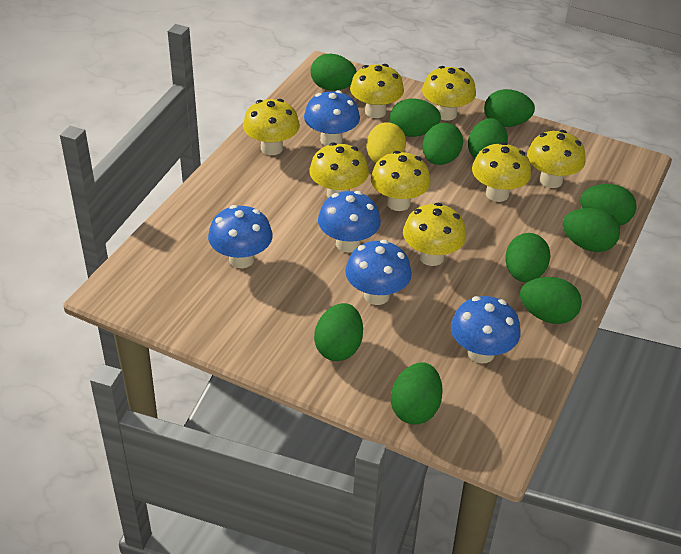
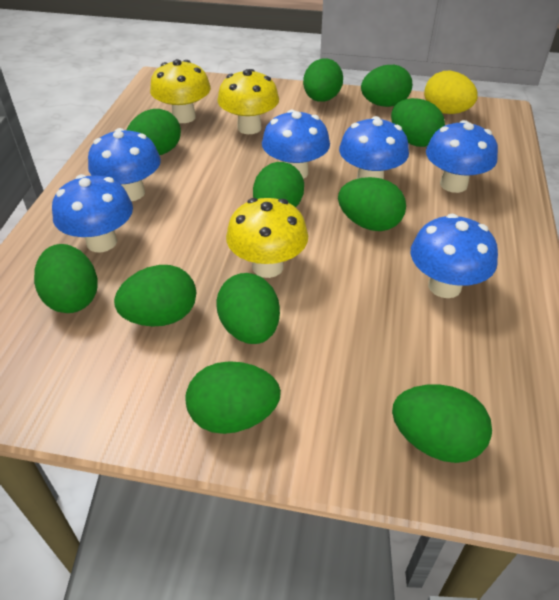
blue mushroom: [208,205,273,268] [304,90,360,146] [318,191,381,253] [345,240,412,305] [451,296,520,364] = 5 -> [52,174,133,252] [88,128,161,201] [262,110,330,179] [339,116,409,179] [411,214,498,298] [426,120,498,193] = 6
yellow mushroom: [243,99,300,155] [309,142,369,198] [350,64,404,118] [371,151,431,211] [403,203,466,266] [422,66,476,121] [472,142,531,202] [527,130,586,188] = 8 -> [150,59,211,123] [218,69,279,134] [226,198,308,278] = 3

